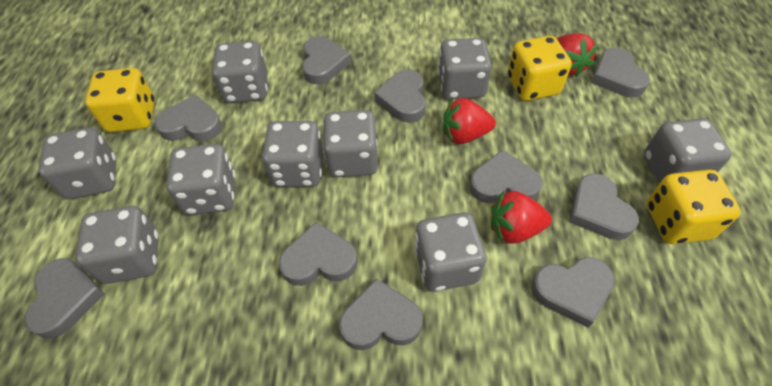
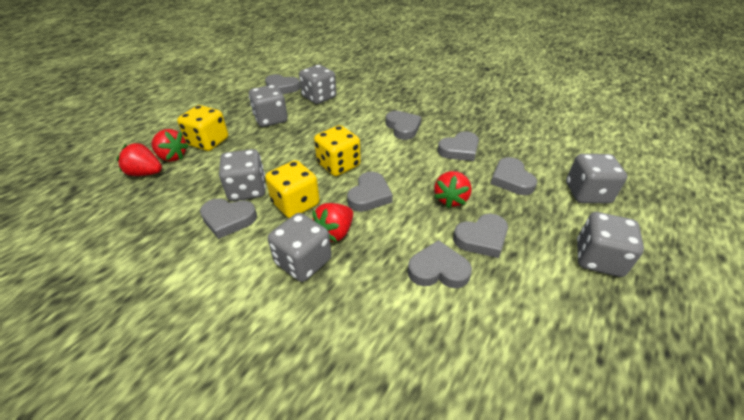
grey dice: [39,127,116,199] [75,206,158,284] [166,144,235,215] [212,41,268,103] [262,121,323,187] [323,110,378,177] [415,212,487,292] [438,38,492,100] [644,118,731,184] = 9 -> [219,149,266,201] [249,85,288,127] [268,213,332,282] [299,65,336,104] [566,154,627,203] [577,212,644,277] = 6
grey heart: [25,258,105,339] [155,95,222,141] [279,222,357,286] [302,36,351,85] [339,278,422,350] [374,70,426,123] [469,150,542,203] [531,257,615,328] [569,173,639,240] [591,48,650,97] = 10 -> [200,199,257,239] [265,74,300,94] [347,172,393,212] [386,111,422,140] [408,240,472,288] [438,131,479,161] [453,214,508,258] [491,157,537,195] = 8
red strawberry: [443,98,496,144] [491,191,552,243] [557,33,598,77] = 3 -> [116,143,162,176] [151,129,189,162] [313,203,353,242] [434,171,472,208] = 4

